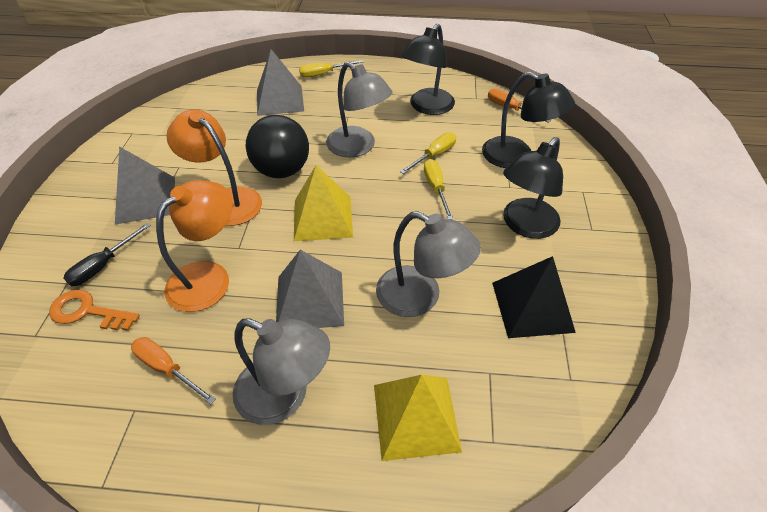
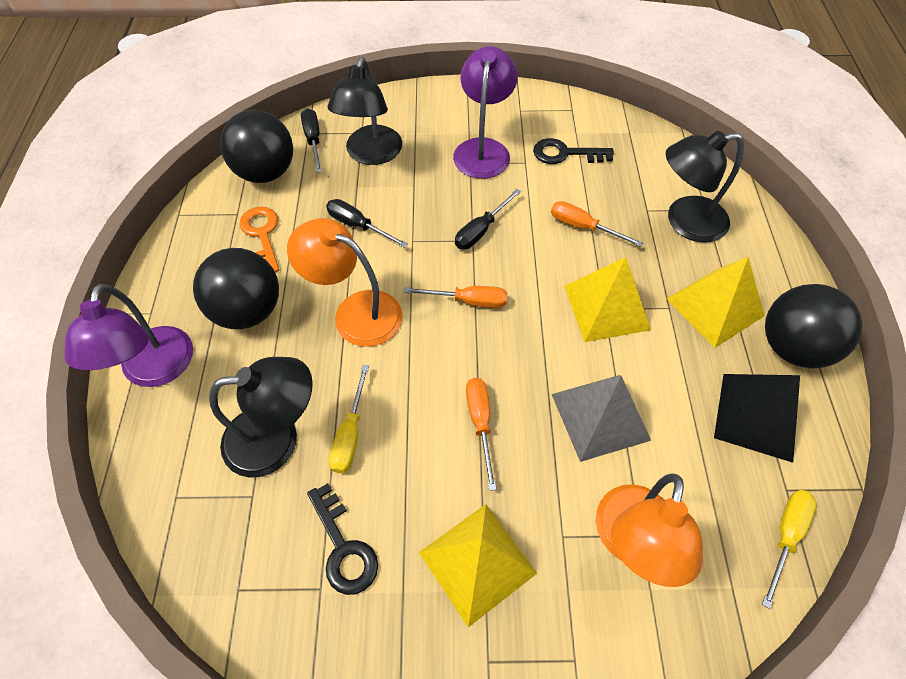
black ball: [246,115,309,178] = 1 -> [193,248,279,329] [220,110,293,183] [765,284,862,369] = 3
black key: none = 0 -> [307,483,378,595] [533,138,614,164] = 2
black screwdriver: [64,223,151,286] = 1 -> [301,109,322,173] [326,199,408,248] [455,189,521,249] = 3
grey lamp: [233,319,330,425] [326,62,393,157] [376,211,481,317] = 3 -> none = 0
grey pyramid: [115,147,175,225] [257,49,304,116] [276,250,344,328] = 3 -> [552,375,651,462] = 1
orange screwdriver: [131,337,216,404] [488,88,551,123] = 2 -> [404,286,507,308] [466,378,497,491] [551,201,643,247] = 3
purple lamp: none = 0 -> [64,284,193,387] [453,46,518,179] = 2
yellow pyramid: [294,165,353,241] [374,375,462,461] = 2 -> [419,504,537,627] [564,257,651,342] [667,257,764,348] = 3
yellow screwdriver: [299,60,363,78] [400,132,456,174] [424,159,453,220] = 3 -> [329,365,369,473] [762,490,816,609] = 2

